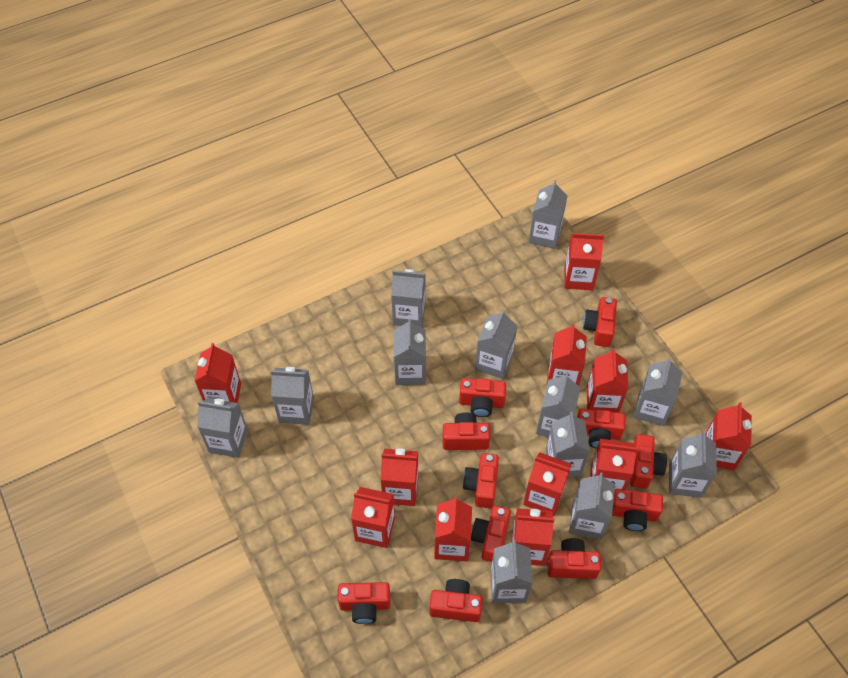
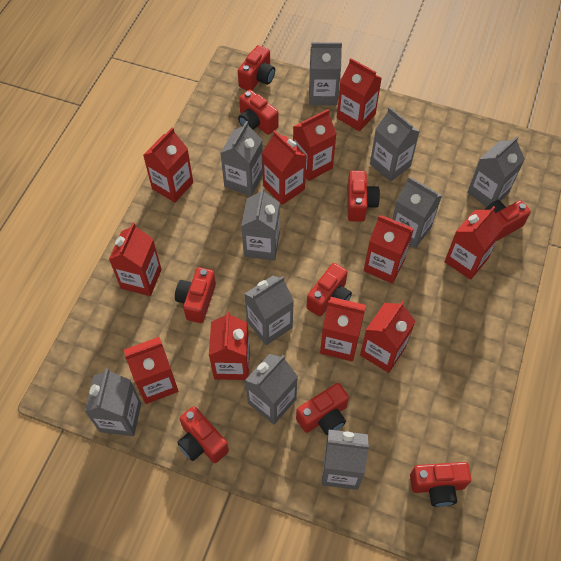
grey carton: [197,398,248,458] [271,367,314,425] [391,269,426,328] [394,318,426,385] [475,310,517,379] [490,540,533,603] [529,180,567,249] [536,373,580,437] [546,412,590,477] [569,472,615,539] [634,357,682,426] [669,431,717,498] = 12 -> [84,368,141,436] [221,121,263,196] [241,187,280,261] [245,276,294,345] [245,354,298,425] [309,42,342,105] [322,430,369,490] [370,107,420,182] [392,177,442,248] [467,136,525,207] = 10
red camera: [338,582,390,624] [429,579,483,622] [443,412,490,450] [459,378,506,417] [463,453,499,508] [471,506,511,562] [547,538,601,579] [577,409,626,449] [583,297,617,347] [612,489,663,531] [630,434,667,489] = 11 -> [175,267,216,323] [177,406,229,463] [238,45,275,91] [238,90,279,135] [296,383,349,435] [306,263,352,316] [347,171,380,222] [410,462,471,507] [485,200,531,241] = 9

